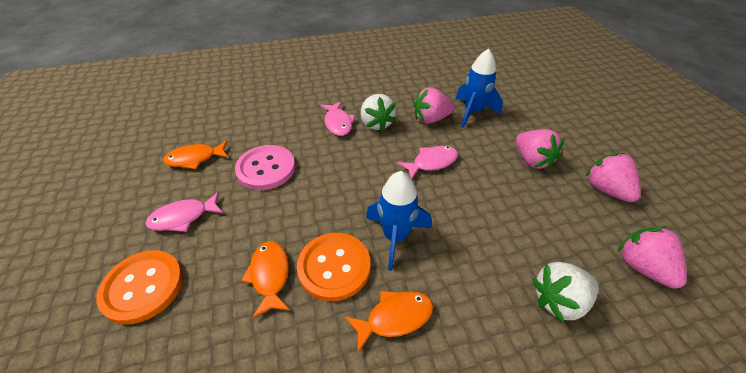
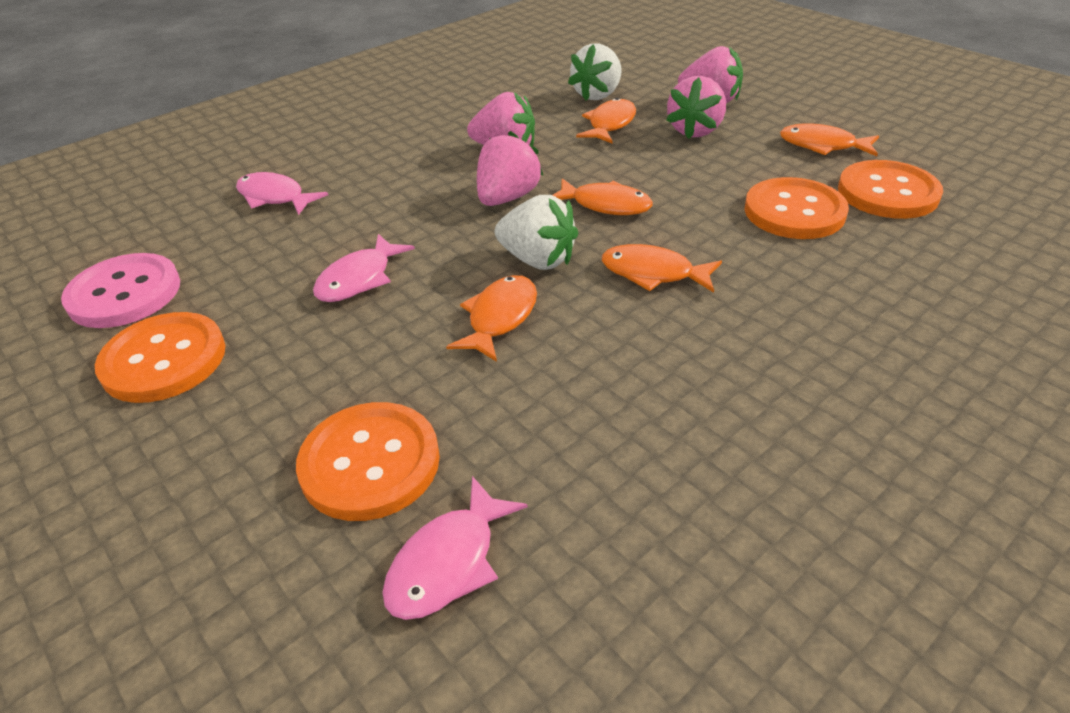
blue rocket: [366,171,431,271] [456,49,503,128] = 2 -> none = 0
orange button: [96,250,183,324] [297,233,371,301] = 2 -> [95,312,226,403] [296,402,440,521] [745,177,849,239] [838,160,943,219] = 4
orange fish: [163,140,229,169] [241,241,290,318] [345,291,433,353] = 3 -> [446,275,537,362] [553,178,653,215] [576,98,636,143] [602,244,722,293] [780,123,879,156] = 5

